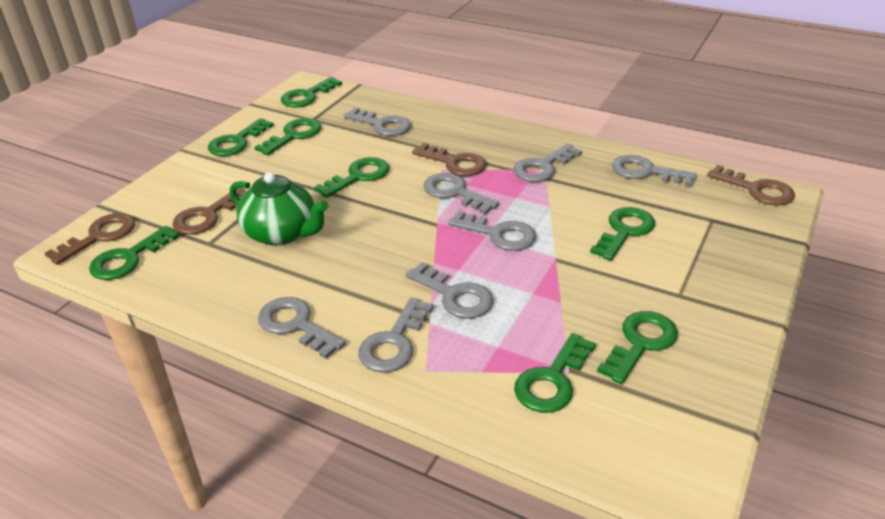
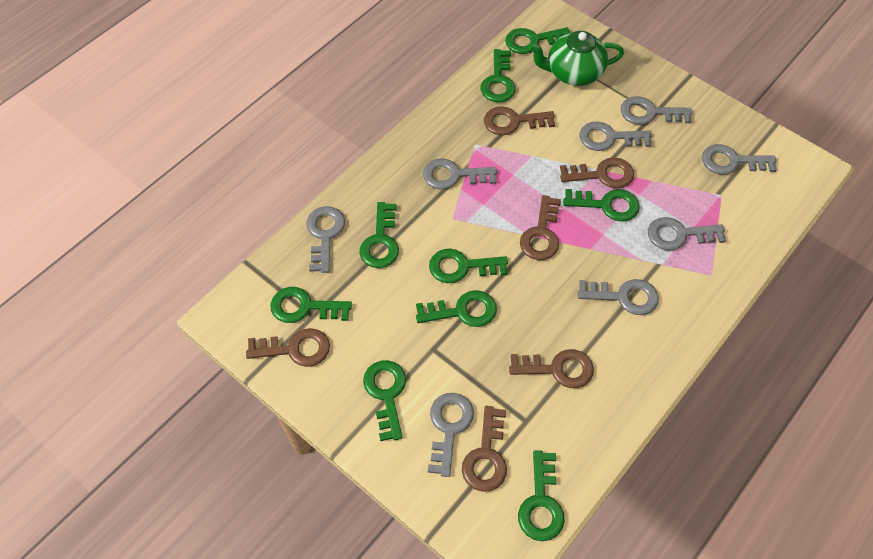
brown key: [45,213,135,265] [172,188,246,235] [412,143,486,176] [707,165,795,206] = 4 -> [246,328,330,367] [462,406,507,492] [484,106,555,135] [509,349,594,388] [520,195,561,260] [560,157,634,188] = 6
green key: [89,226,180,280] [208,118,274,156] [254,118,321,156] [281,77,342,108] [314,157,389,198] [514,333,596,413] [590,207,655,261] [597,311,678,384] = 8 -> [270,287,352,323] [360,202,399,268] [363,360,406,441] [416,290,497,327] [429,249,508,283] [481,49,516,102] [505,27,570,54] [518,450,565,541] [563,189,640,221] = 9

